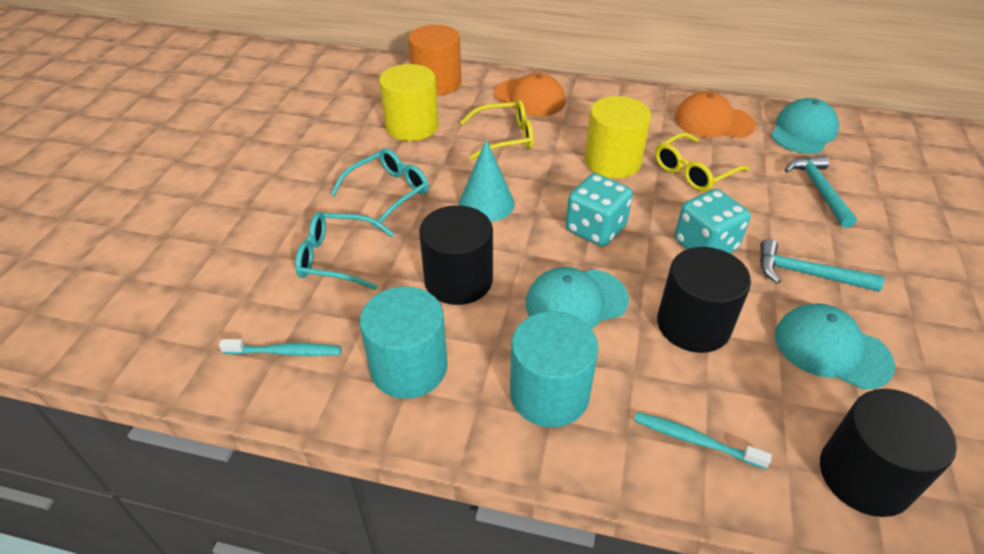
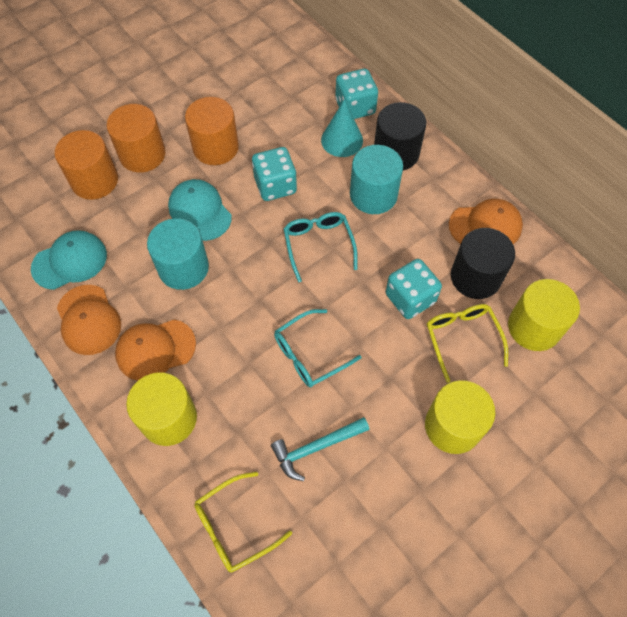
black cylinder: [419,205,493,305] [657,247,751,353] [820,389,957,517] = 3 -> [374,102,426,171] [451,228,515,299] = 2
orange cap: [494,73,566,116] [675,92,756,138] = 2 -> [57,285,121,355] [115,320,196,381] [449,199,523,244] = 3
orange cylinder: [408,25,461,95] = 1 -> [55,130,118,200] [106,104,166,173] [185,97,239,165] = 3
turquoise cap: [526,267,629,329] [771,98,839,154] [775,303,895,390] = 3 -> [31,230,107,290] [168,179,232,241] = 2
turquoise dice: [566,173,633,247] [674,189,751,253] = 2 -> [252,147,297,201] [335,69,378,119] [386,259,442,319] = 3
turquoise hammer: [760,239,884,292] [785,155,857,228] = 2 -> [271,417,369,481] = 1
turquoise toothbrush: [219,339,342,356] [634,412,772,469] = 2 -> none = 0
yellow cylinder: [379,64,439,141] [585,96,651,178] = 2 -> [126,372,197,446] [425,380,495,454] [508,279,580,351] = 3

